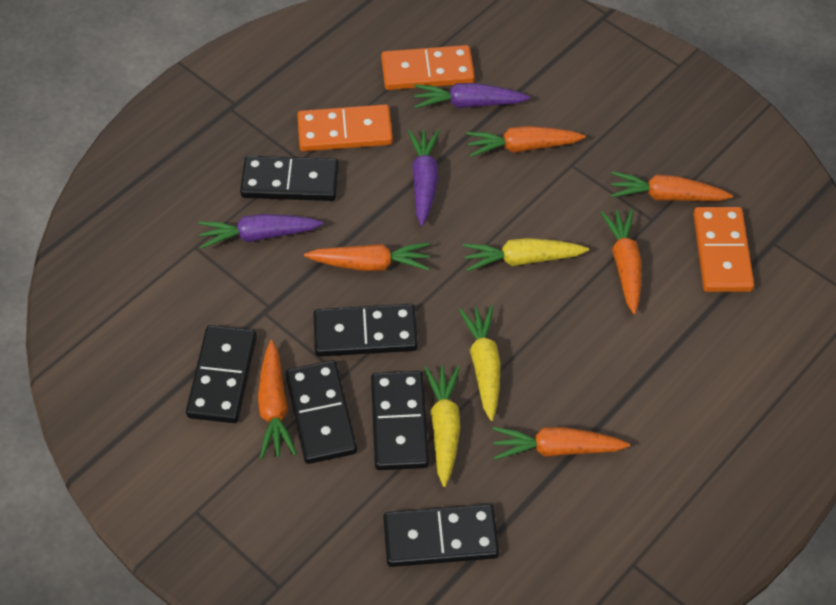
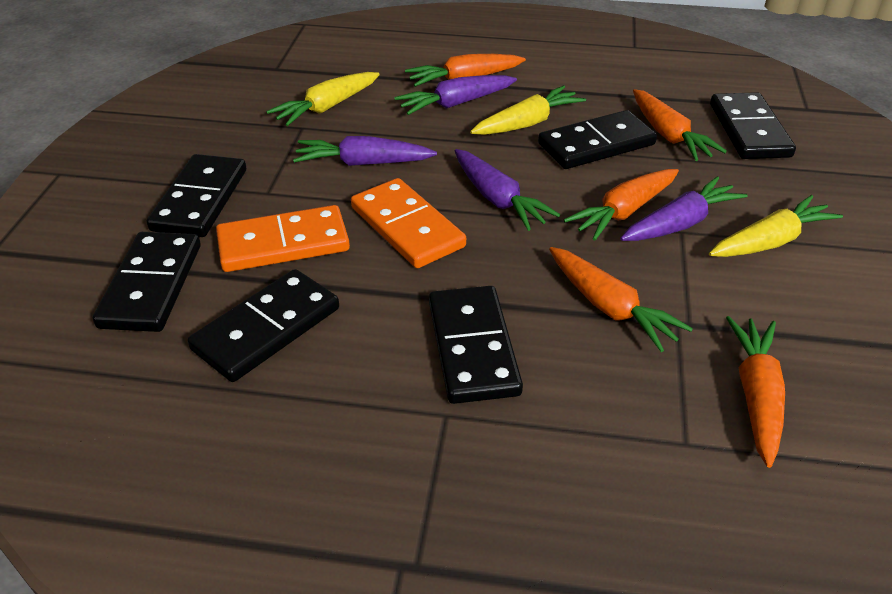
orange carrot: [258,340,297,459] [304,242,430,271] [466,126,586,157] [493,427,630,460] [600,209,642,314] [610,171,733,201] = 6 -> [405,54,526,87] [549,247,693,352] [564,169,679,240] [633,89,727,161] [726,316,785,468] = 5
orange domino: [297,104,393,151] [381,45,475,90] [693,207,754,292] = 3 -> [216,205,350,272] [351,178,466,268] = 2
purple carrot: [199,214,323,249] [408,129,439,226] [414,83,530,108] = 3 -> [293,136,437,166] [394,75,517,115] [455,149,560,231] [620,176,748,241] = 4

